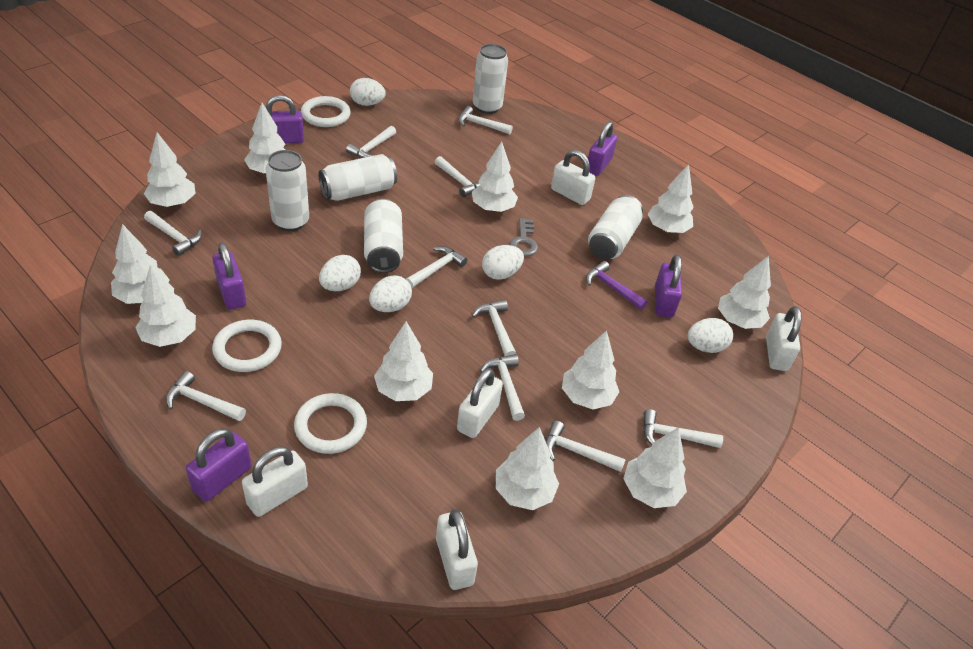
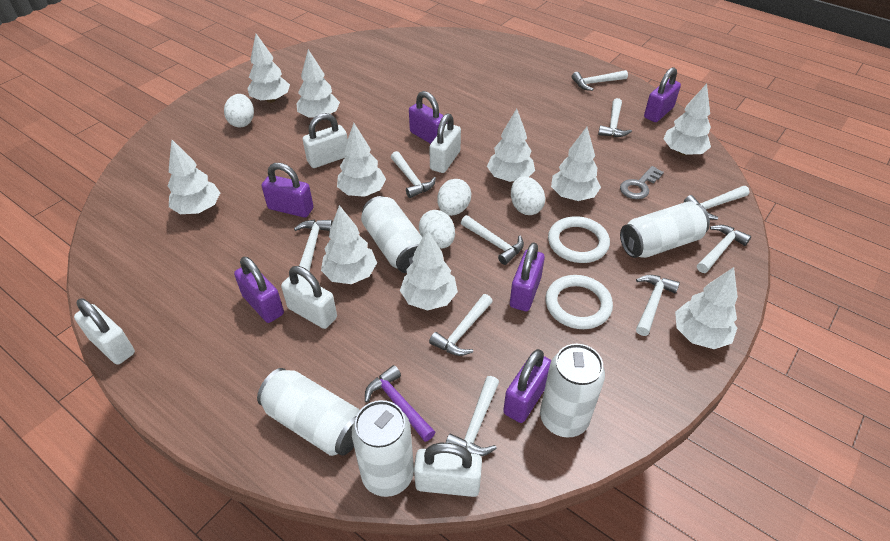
purple padlock: [186,428,252,502] [212,242,246,310] [266,95,304,143] [588,121,617,176] [655,255,682,318] = 5 -> [234,257,284,323] [262,163,313,217] [409,91,447,144] [503,349,551,423] [510,242,545,311] [644,67,681,122] = 6
white egg: [319,255,361,291] [350,78,386,106] [369,275,412,312] [482,245,524,280] [688,318,733,353] = 5 -> [224,94,254,127] [419,210,455,249] [437,179,471,216] [511,176,545,215] = 4
white ring: [212,320,282,372] [294,393,367,454] [301,96,351,127] = 3 -> [545,275,613,329] [548,216,610,263] = 2
white tree: [111,224,170,304] [135,265,196,347] [144,132,196,207] [244,103,285,173] [374,321,433,401] [472,141,518,212] [496,427,559,510] [562,330,619,409] [623,427,687,508] [648,164,693,233] [718,256,771,329] = 11 -> [168,139,220,214] [247,34,290,103] [296,49,340,118] [321,205,377,284] [337,123,386,197] [400,230,458,310] [487,109,535,182] [551,127,601,201] [663,84,711,155] [675,267,738,349] = 10

